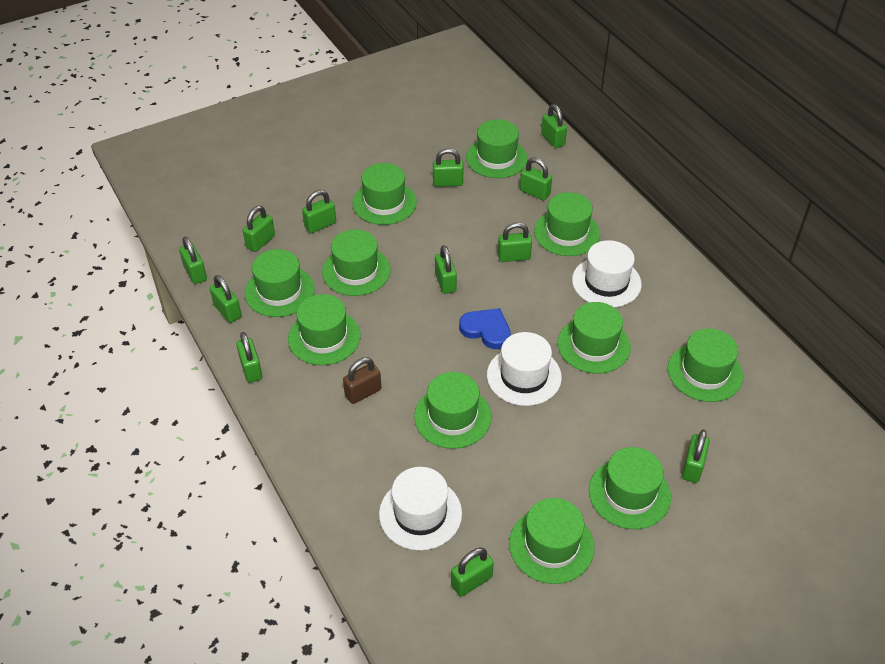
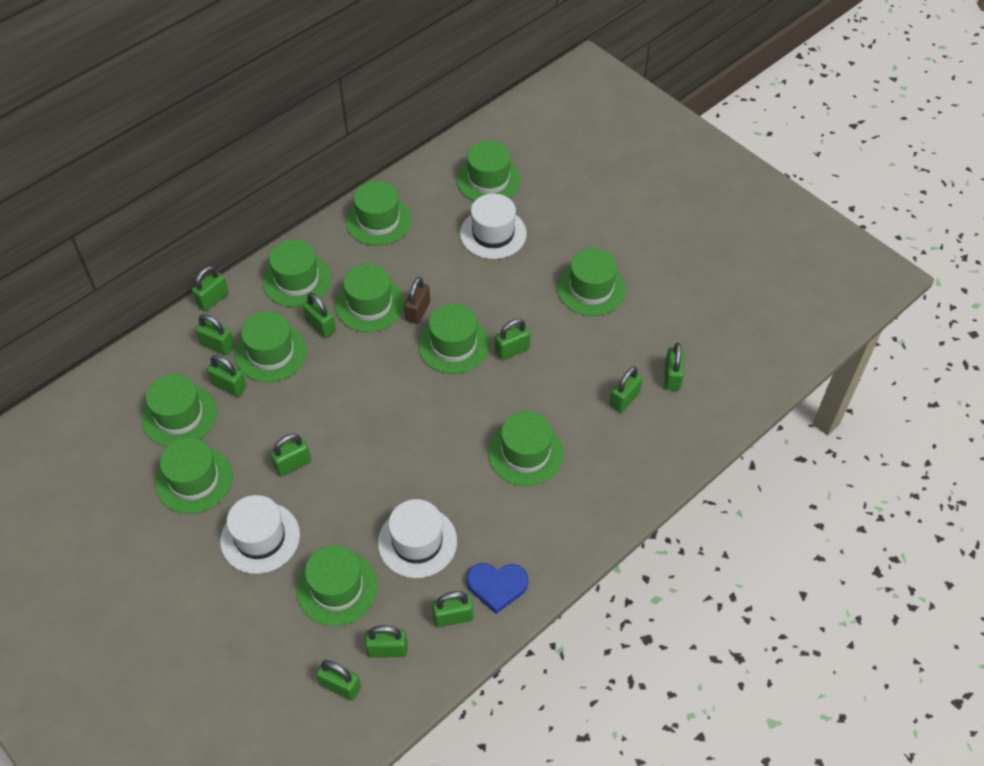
green padlock: [179,236,207,284] [210,275,242,323] [236,332,262,383] [243,206,275,252] [302,190,336,233] [433,148,463,187] [435,245,457,294] [451,547,494,597] [498,222,532,262] [520,157,552,200] [541,104,567,148] [682,430,710,483] = 12 -> [192,266,229,311] [195,314,234,355] [207,355,246,397] [270,434,311,476] [303,293,336,338] [316,660,361,701] [365,625,408,658] [432,591,473,627] [495,319,531,360] [610,367,643,413] [665,343,684,391] = 11

